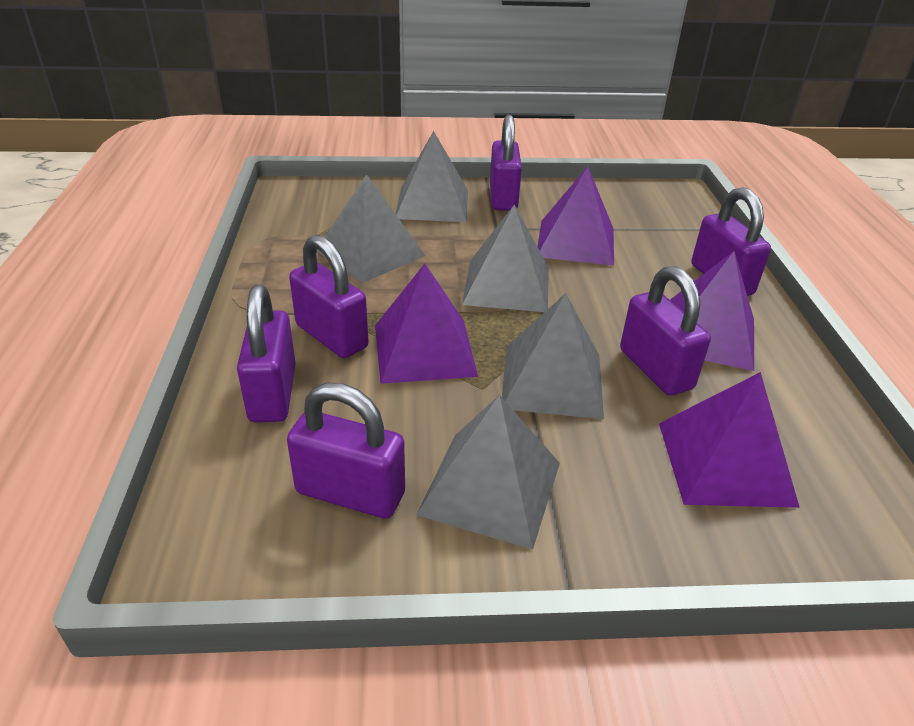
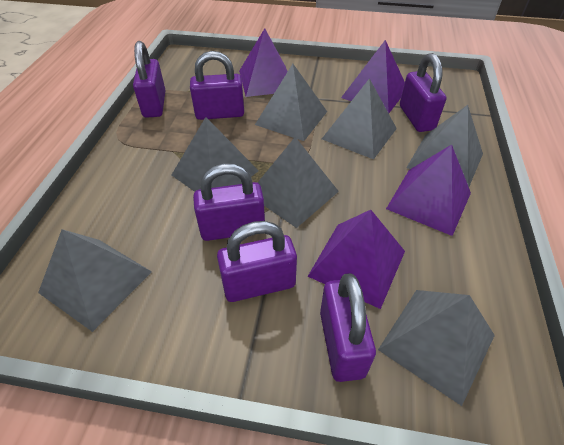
grey pyramid: [317,174,425,283] [396,131,468,222] [416,395,560,550] [462,205,549,312] [502,293,604,419] = 5 -> [38,229,152,332] [172,117,259,192] [255,64,327,141] [257,137,339,228] [322,78,397,159] [378,290,495,406] [406,105,483,187] = 7

